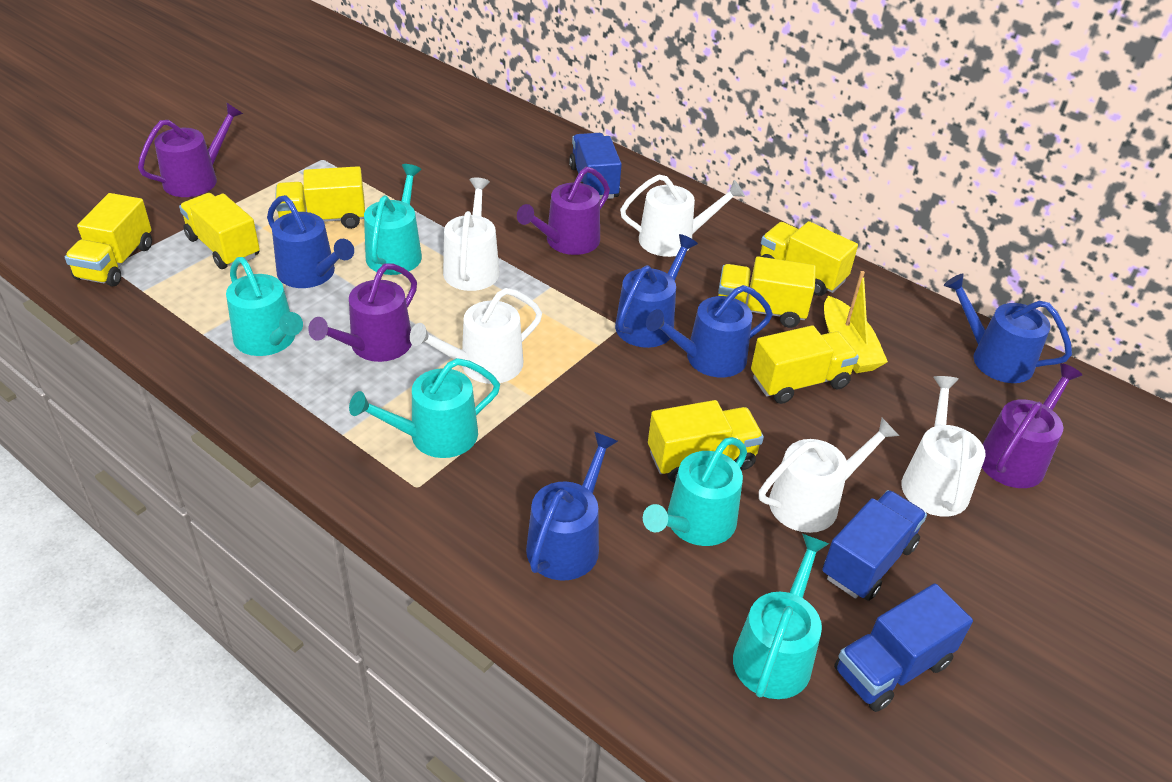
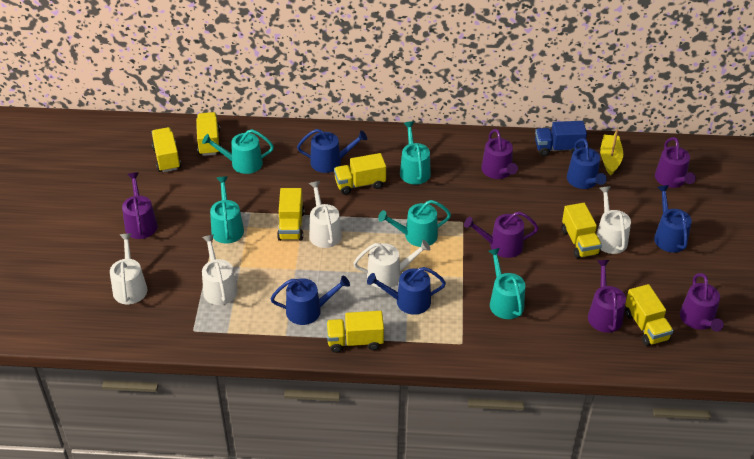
blue truck: [569,133,622,199] [822,490,927,601] [834,583,973,712] = 3 -> [535,121,587,156] = 1
purple watering can: [138,102,243,197] [308,263,417,362] [517,167,610,255] [982,363,1082,488] = 4 -> [122,172,158,239] [464,211,538,258] [481,129,518,179] [588,260,626,333] [655,137,696,188] [680,273,724,332] = 6

